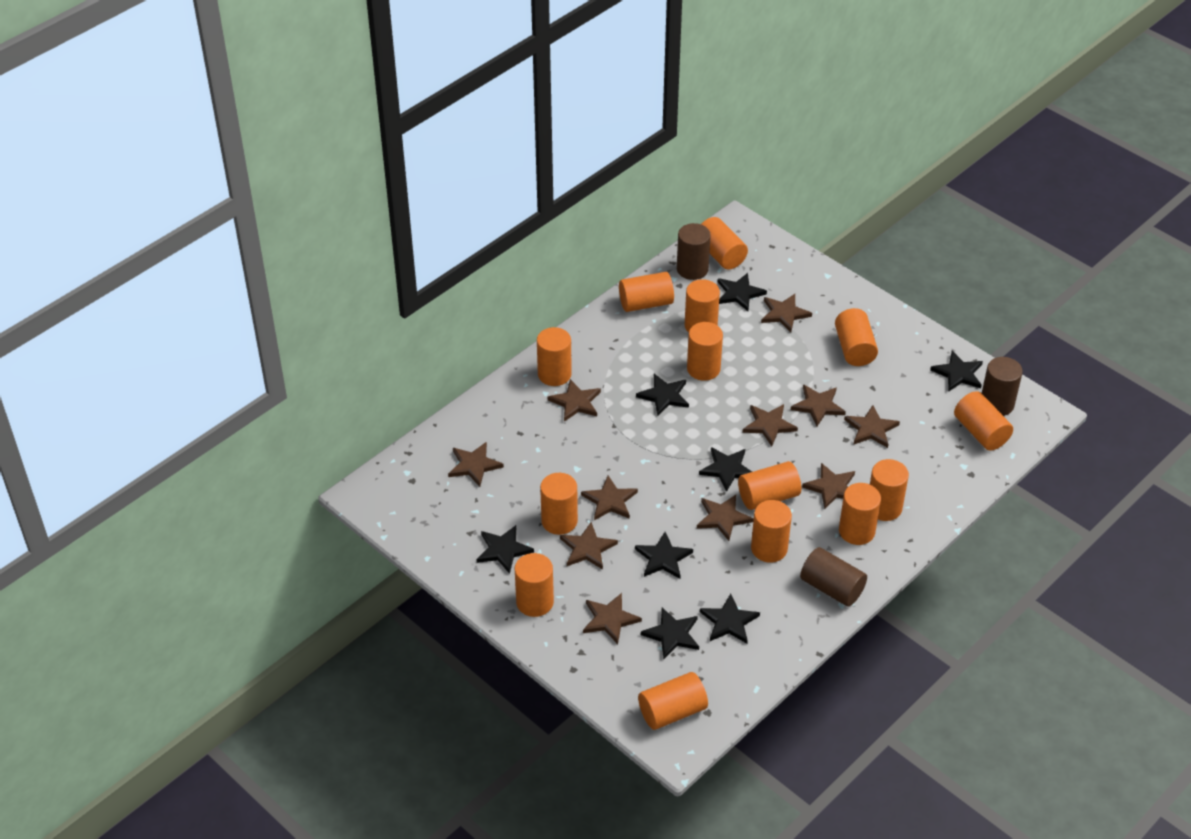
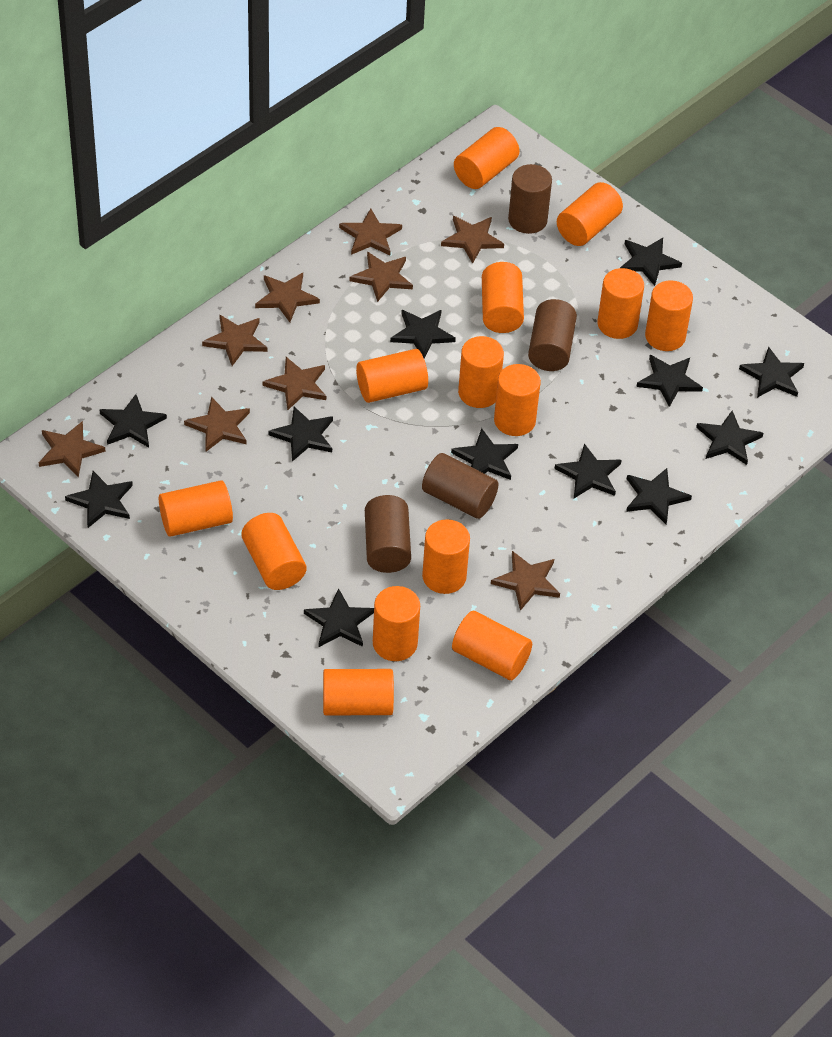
black star: [476,525,534,574] [635,532,693,579] [636,374,689,416] [641,608,699,659] [699,447,752,492] [700,594,760,644] [718,273,767,311] [930,351,983,392] = 8 -> [65,471,133,528] [99,394,167,448] [268,406,333,461] [304,588,374,648] [390,310,456,358] [451,428,518,480] [554,443,622,498] [620,238,682,286] [626,468,692,524] [636,355,703,407] [696,411,763,465] [739,347,804,398] = 12
brown cylinder: [677,223,711,280] [800,547,867,607] [982,357,1023,416] = 3 -> [365,495,411,573] [422,453,499,519] [508,164,552,234] [528,299,577,371] = 4
brown star: [448,442,504,487] [548,379,601,422] [560,522,618,570] [581,476,638,520] [583,593,642,644] [697,495,754,541] [742,404,798,446] [761,294,812,332] [791,384,846,426] [802,463,855,509] [844,405,900,448] = 11 -> [39,421,106,478] [184,397,250,452] [202,315,268,366] [255,273,320,322] [263,357,326,411] [339,208,402,255] [349,252,413,302] [441,216,504,264] [491,551,560,611] = 9

